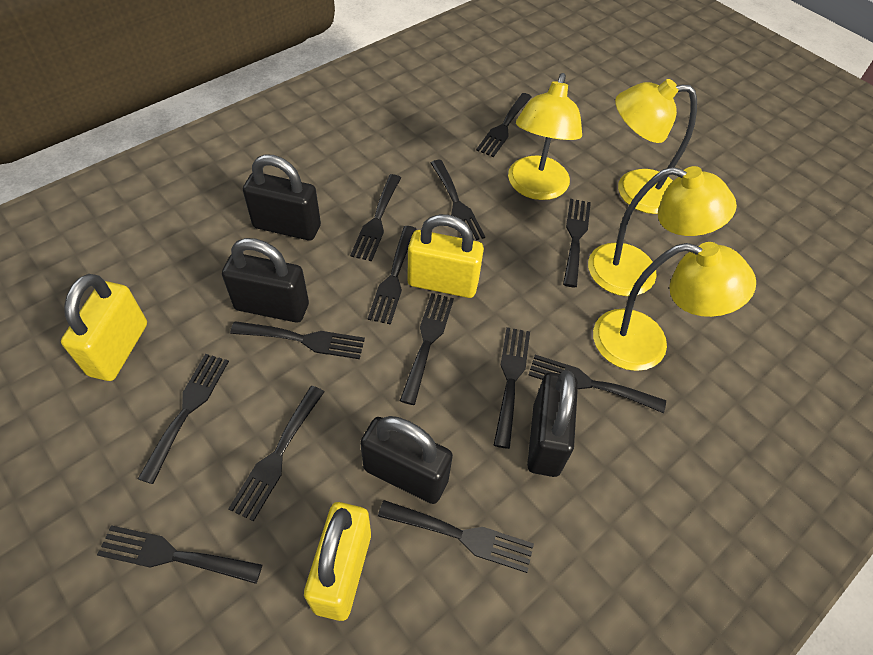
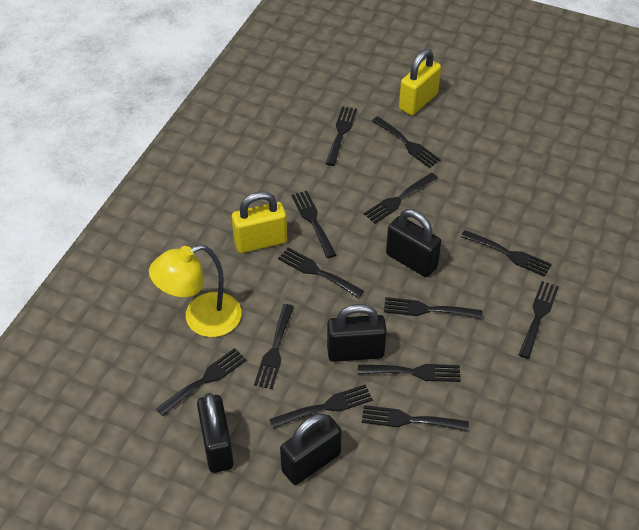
yellow lamp: [508,73,582,200] [588,166,737,296] [593,242,756,371] [615,79,697,214] = 4 -> [149,245,242,337] = 1
yellow padlock: [61,274,147,381] [304,502,371,621] [407,214,484,298] = 3 -> [232,191,287,253] [399,49,441,115] = 2

